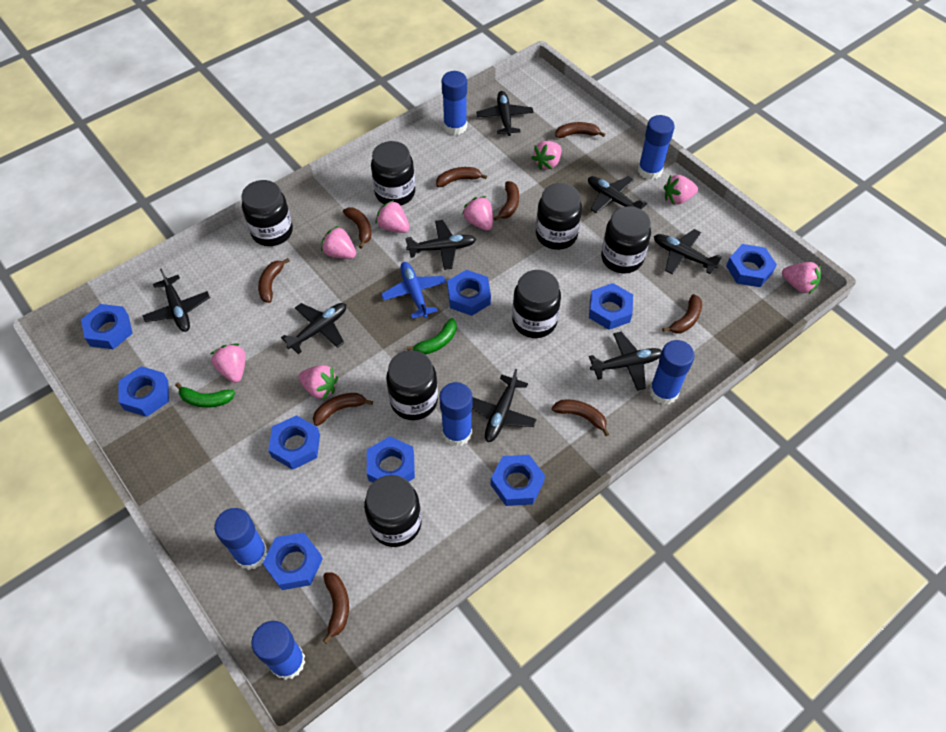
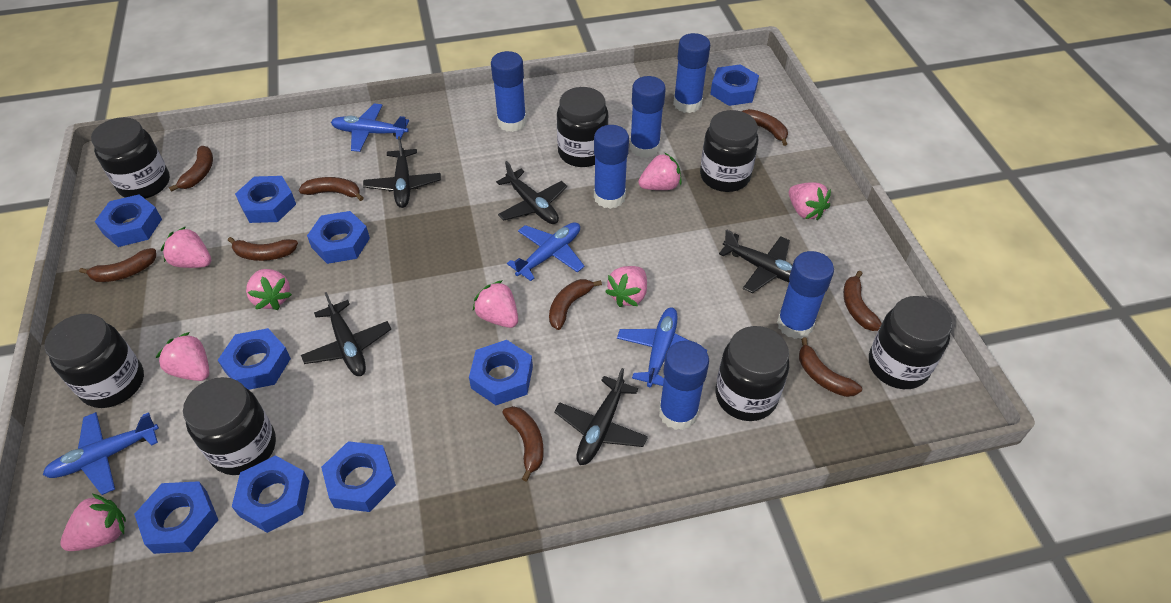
black plane: [142,269,210,332] [281,303,346,354] [405,220,476,270] [472,369,537,442] [476,91,534,136] [588,176,647,214] [589,332,662,391] [654,229,722,274] = 8 -> [301,292,391,376] [363,136,441,208] [496,161,567,224] [554,368,648,465] [719,229,793,293] = 5
blue plane: [381,262,446,319] = 1 -> [43,412,159,495] [331,104,409,152] [507,222,585,281] [617,308,707,387] = 4
green banana: [175,383,235,408] [407,318,457,354] = 2 -> none = 0

